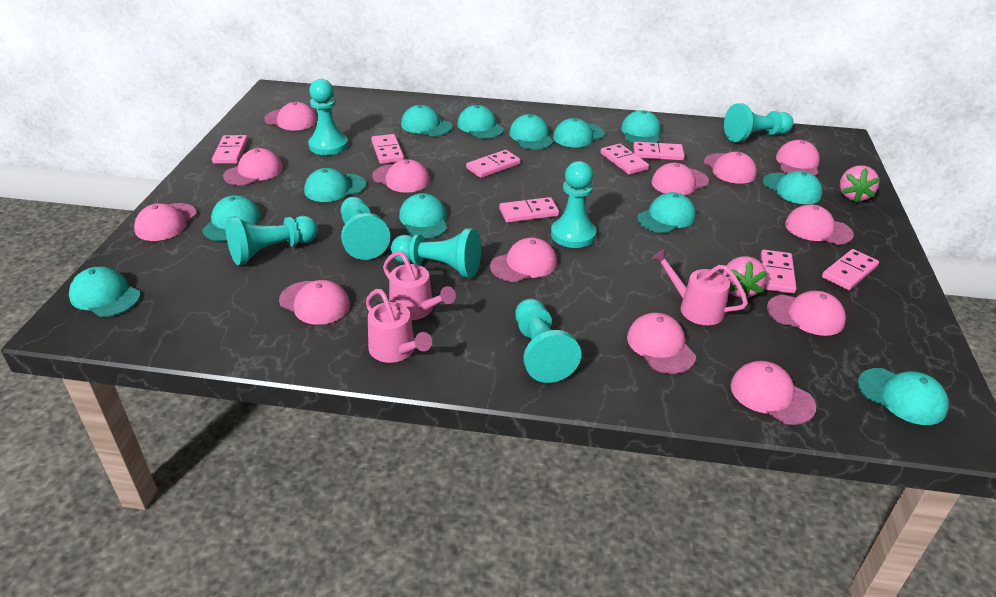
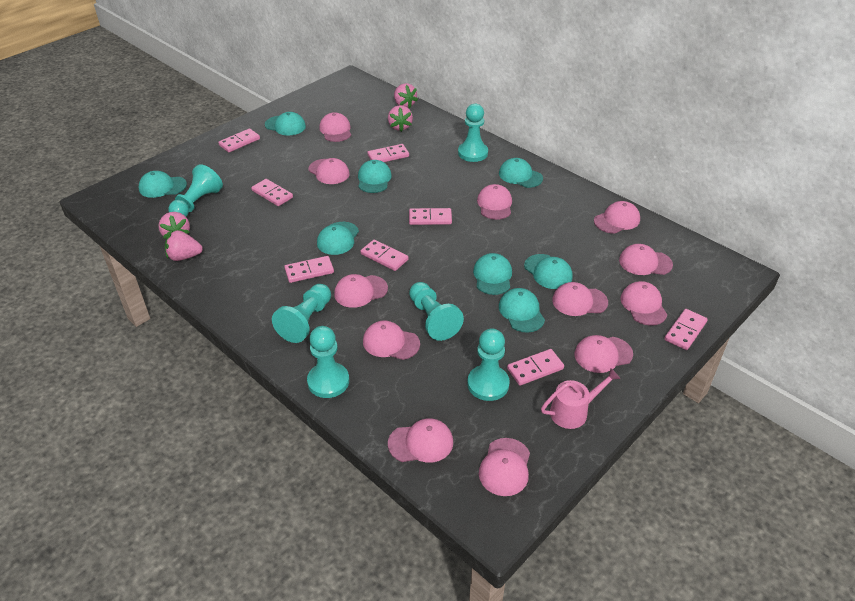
pink cap: [134,203,197,241] [223,148,283,186] [264,102,317,130] [279,280,350,325] [372,159,430,193] [490,238,557,282] [627,313,696,374] [651,163,709,195] [704,152,757,184] [730,361,816,425] [767,291,846,336] [776,140,820,176] [785,204,854,245] = 13 -> [308,158,350,184] [319,112,351,142] [334,274,388,308] [363,321,420,360] [388,418,453,463] [477,184,512,220] [479,438,530,496] [552,282,608,316] [575,335,633,373] [594,201,640,234] [619,244,673,275] [621,281,667,326] = 12
pink strawberry: [723,256,767,299] [840,166,880,203] = 2 -> [159,212,190,239] [165,230,203,261] [388,105,413,132] [394,83,418,108] = 4
pink watering can: [366,289,432,363] [383,251,456,320] [651,249,748,325] = 3 -> [541,368,620,429] = 1
turquoise cap: [69,267,141,317] [202,195,261,241] [304,168,366,202] [399,193,447,239] [401,105,452,136] [457,105,504,139] [509,114,553,150] [553,118,605,148] [621,110,661,144] [637,192,696,233] [763,171,823,204] [858,368,949,425] = 12 -> [139,171,187,198] [265,112,306,135] [317,222,359,255] [358,160,392,193] [473,253,512,295] [499,158,543,188] [499,288,545,333] [524,254,573,289] = 8
turquoise pawn: [225,216,318,265] [308,79,348,155] [341,197,390,260] [391,228,481,278] [515,298,581,383] [551,161,597,248] [724,103,794,142] = 7 -> [168,164,223,217] [272,284,331,343] [307,326,349,398] [409,282,464,341] [458,104,488,162] [467,328,510,401] = 6

